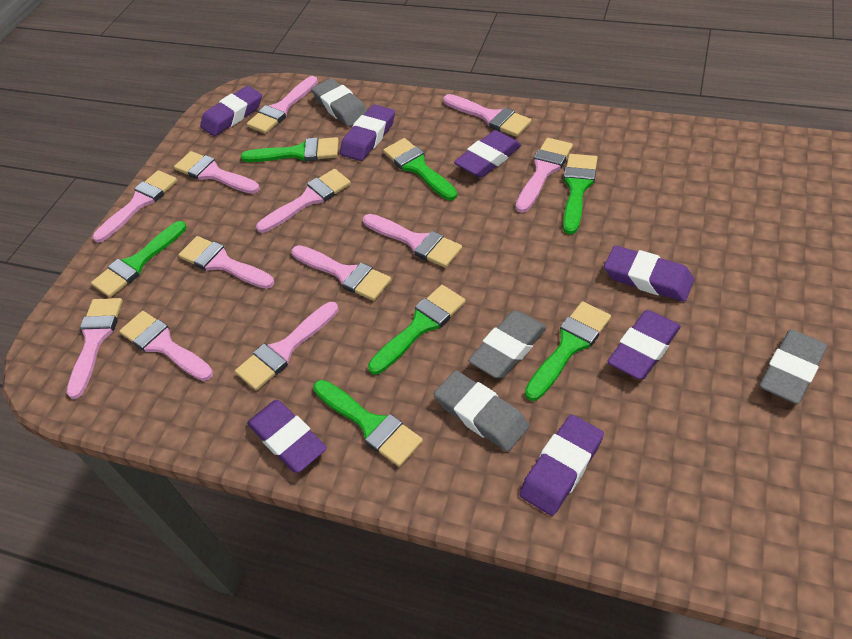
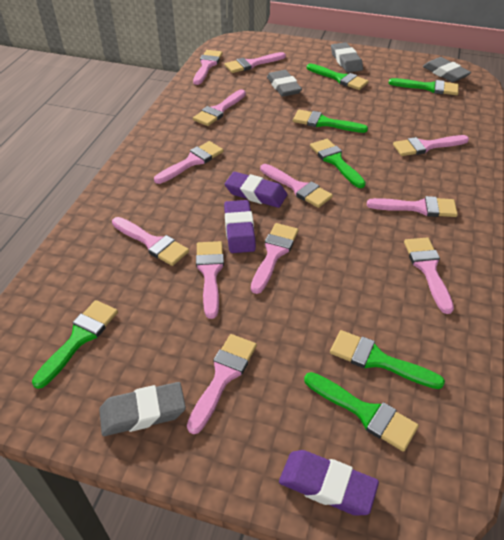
purple eraser: [200,86,262,136] [247,400,327,473] [340,105,395,161] [454,130,521,178] [519,415,604,516] [604,246,694,302] [607,310,681,379] = 7 -> [224,200,256,253] [225,172,287,208] [279,450,379,516] = 3

